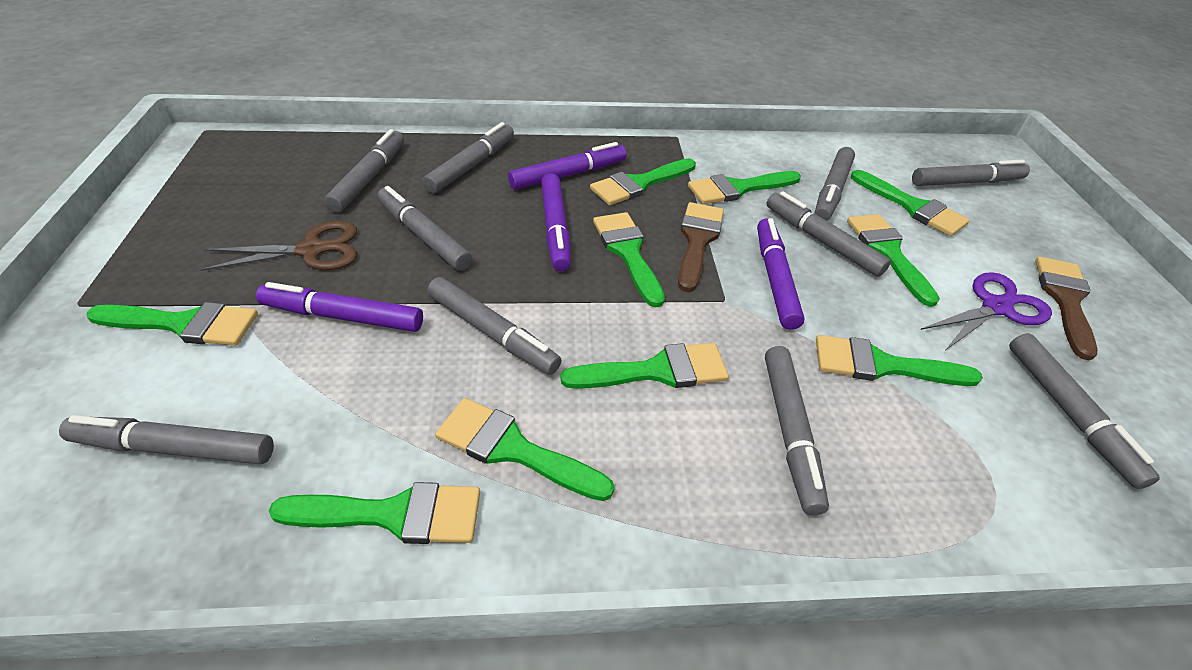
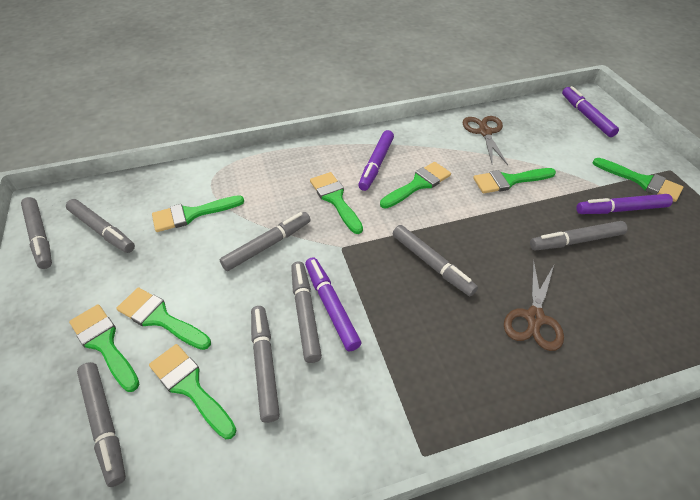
brown brush: [678,202,724,292] [1035,257,1097,360] = 2 -> none = 0
brown scissors: [200,221,357,271] = 1 -> [463,116,508,165] [504,259,564,351] = 2
green brush: [86,302,258,346] [269,482,480,544] [435,398,614,501] [561,343,729,389] [590,158,696,205] [593,212,665,307] [688,171,801,204] [816,335,983,386] [847,214,940,307] [851,170,970,236] = 10 -> [69,304,139,392] [116,287,211,350] [149,344,237,439] [152,195,244,232] [310,172,363,234] [380,162,451,208] [473,168,556,193] [592,158,684,202] = 8
grey marker: [59,415,274,464] [324,129,404,212] [377,186,472,271] [423,122,514,193] [427,277,562,375] [765,346,829,515] [766,191,891,277] [815,147,855,221] [912,160,1030,186] [1009,333,1160,489] = 10 -> [21,197,52,269] [66,199,135,253] [77,362,126,487] [220,212,311,271] [251,306,280,423] [291,262,322,363] [392,225,478,296] [530,221,628,250] = 8
purple scissors: [920,272,1052,351] = 1 -> none = 0

